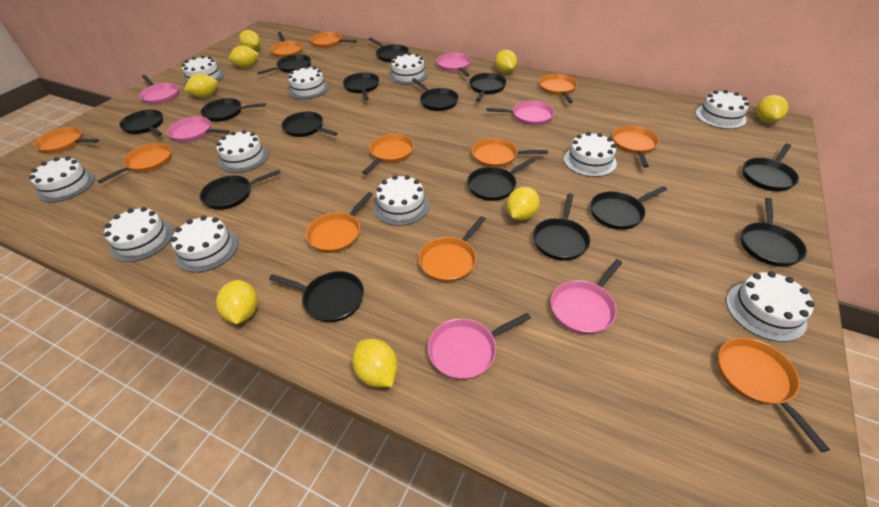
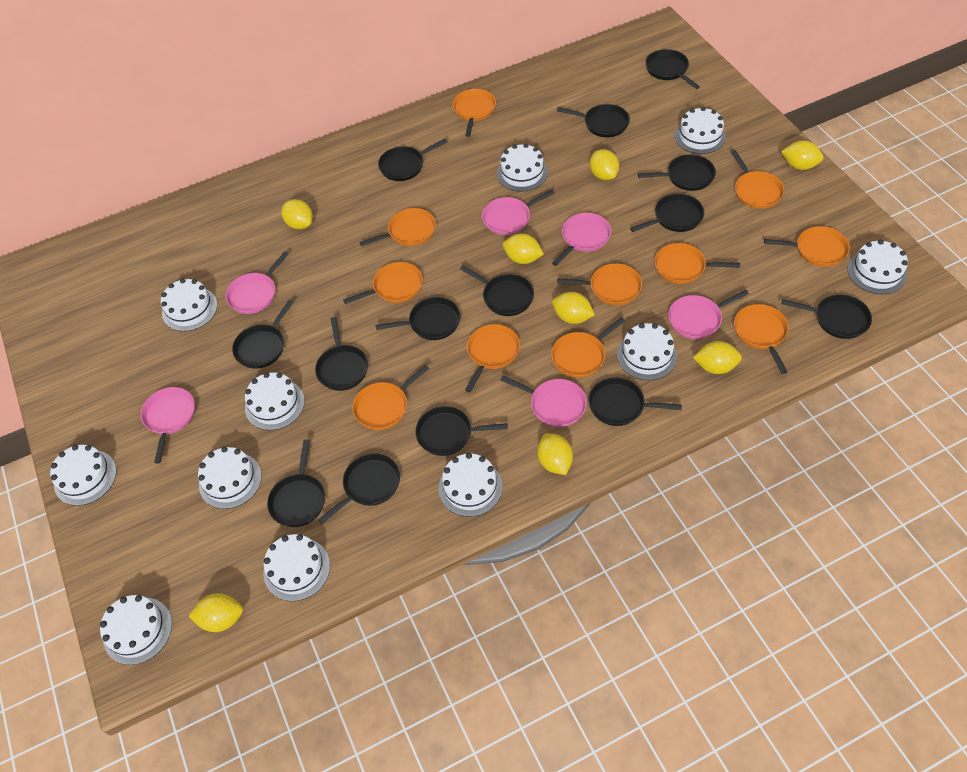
black pan: [119,109,163,136] [200,170,280,210] [201,98,266,122] [257,54,311,74] [269,271,364,322] [281,111,338,137] [343,72,379,100] [369,37,409,62] [412,78,459,111] [467,157,536,201] [469,73,507,102] [533,194,590,261] [590,186,667,230] [741,198,807,267] [742,143,799,191] = 15 -> [232,300,293,369] [267,439,325,527] [315,317,368,391] [318,453,400,524] [375,297,461,340] [378,139,448,181] [415,406,508,456] [460,265,534,316] [557,104,630,137] [588,377,682,426] [630,194,704,232] [638,154,716,191] [645,49,700,89] [782,294,872,339] = 14

